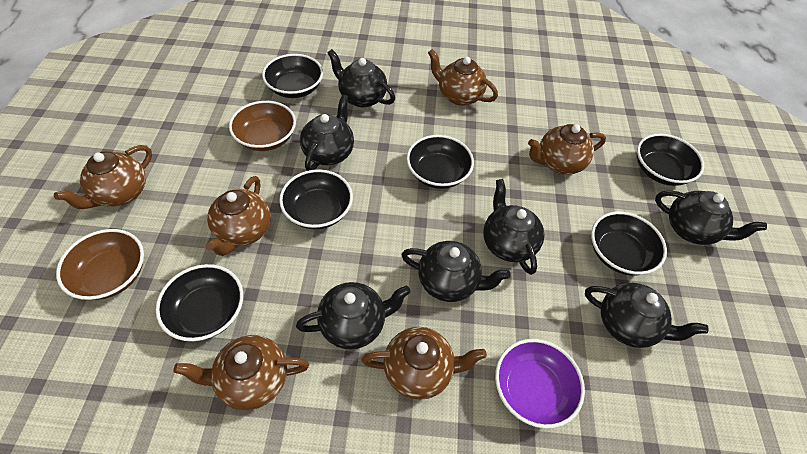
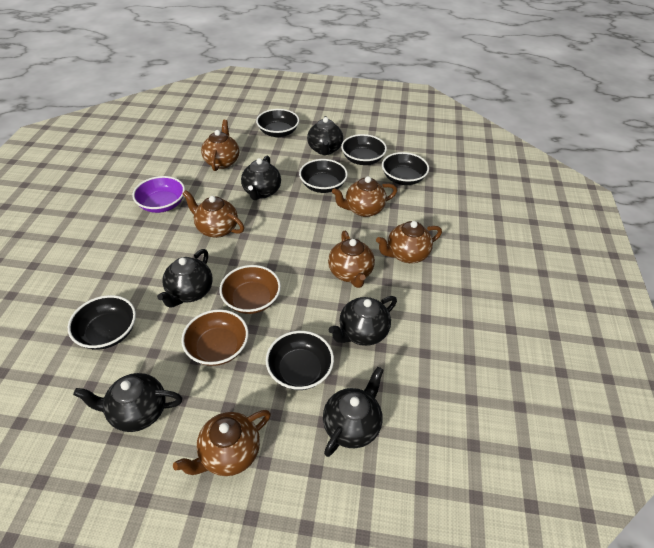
black teapot: [296,282,411,349] [300,94,354,171] [328,49,395,108] [401,241,510,302] [483,179,544,275] [585,283,708,348] [655,190,767,245] = 7 -> [73,373,182,432] [157,249,213,308] [241,156,281,200] [307,116,343,155] [323,367,384,457] [329,296,397,346] = 6

